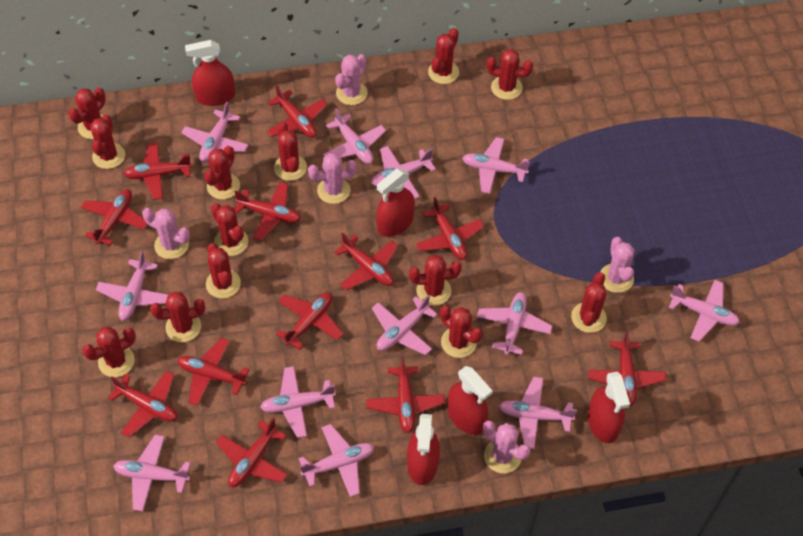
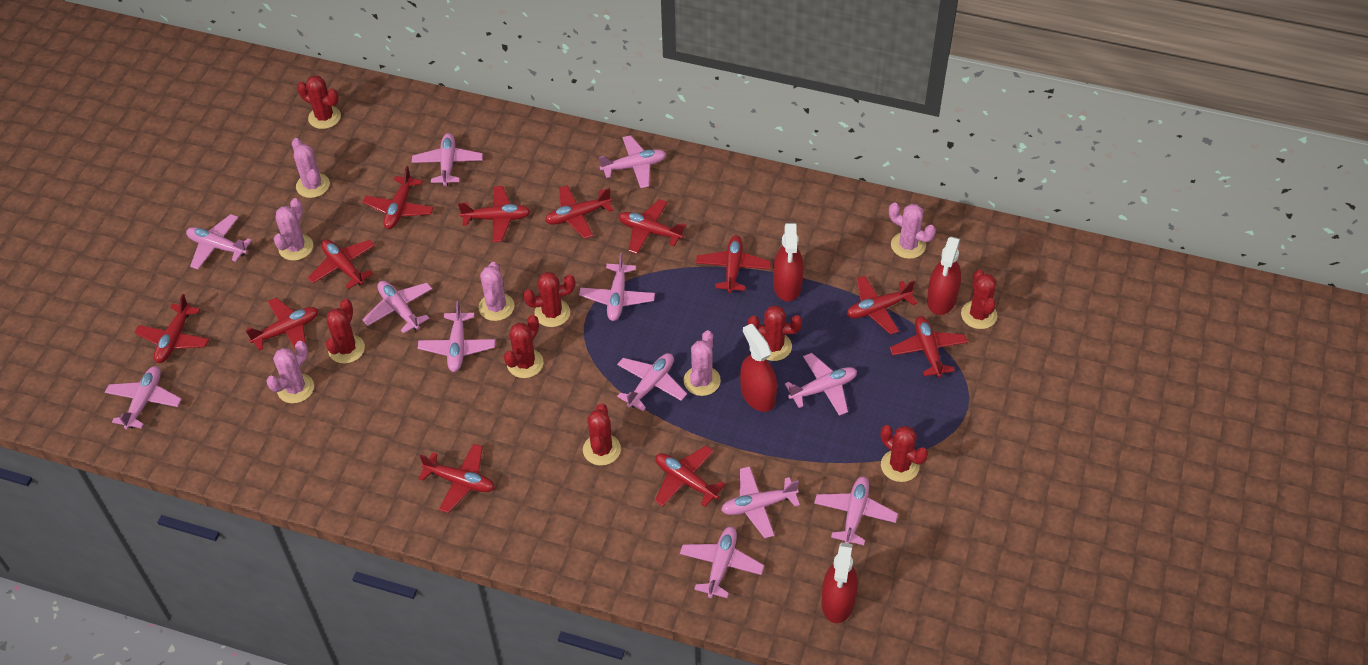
pink cactus: [142,208,190,259] [308,153,357,204] [335,54,368,105] [483,420,530,473] [600,237,634,293] = 5 -> [266,341,314,403] [274,198,313,261] [292,138,330,198] [479,262,514,321] [684,330,721,396] [889,202,936,259] = 6
red cactus: [68,87,106,139] [82,327,136,377] [90,114,125,169] [150,292,205,342] [204,146,240,199] [206,243,241,298] [211,203,248,256] [274,122,307,181] [409,255,462,306] [428,28,459,84] [440,306,482,358] [486,49,533,100] [571,272,607,333] = 13 -> [297,76,341,129] [326,299,365,364] [504,315,544,378] [523,272,575,327] [583,403,621,466] [748,305,802,361] [881,425,928,482] [961,270,997,329] = 8
red spray bottle: [185,40,235,106] [376,168,415,237] [407,414,440,485] [448,366,493,435] [588,372,630,443] = 5 -> [740,324,777,412] [773,223,804,302] [821,543,858,623] [927,237,961,315] = 4

